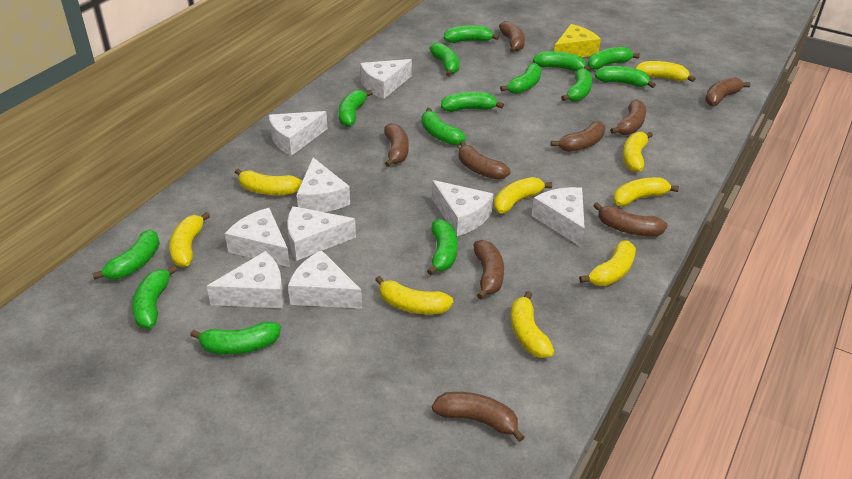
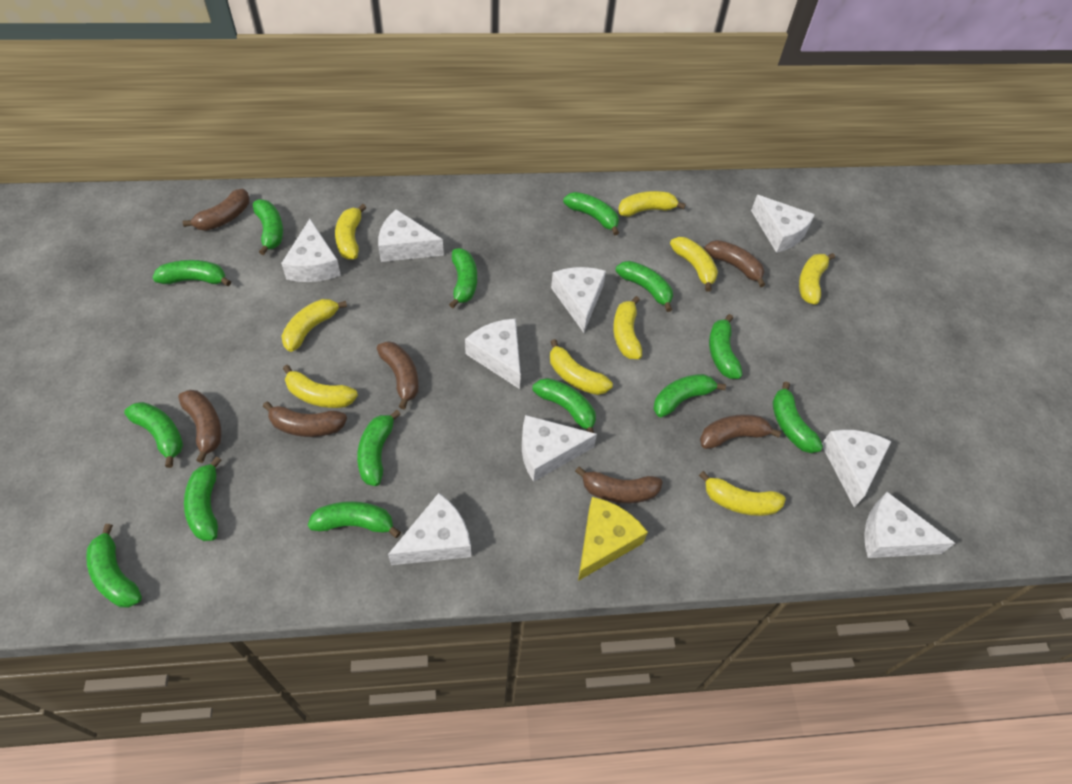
brown banana: [384,123,409,167] [432,392,525,442] [458,141,511,180] [474,240,504,299] [499,21,525,53] [551,121,605,152] [593,202,668,236] [610,99,646,135] [705,77,751,106] = 9 -> [178,390,221,463] [183,189,249,231] [263,401,347,437] [377,341,419,409] [575,467,663,503] [700,414,781,449] [704,240,765,287] = 7

